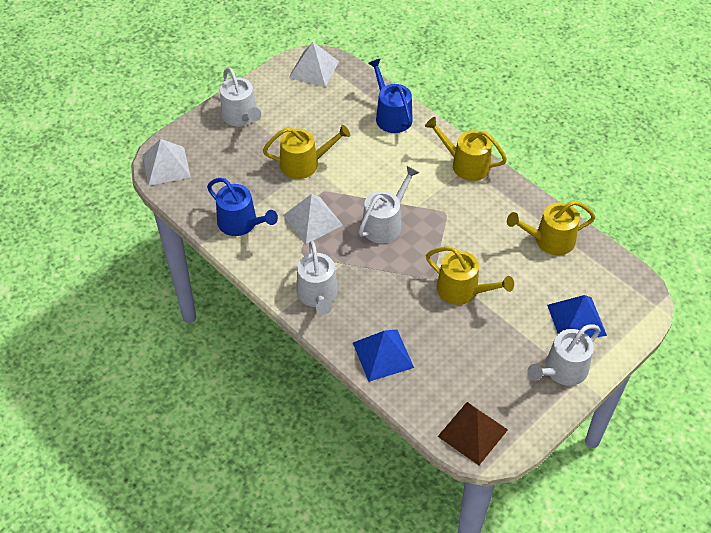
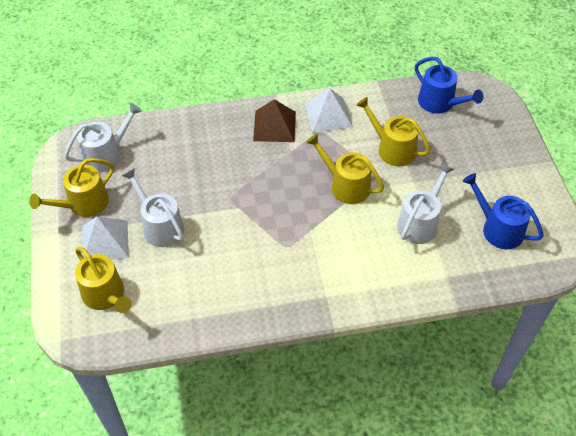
blue pyramid: [353,329,414,382] [547,295,607,338] = 2 -> none = 0
white pyramid: [143,139,191,186] [283,194,343,244] [289,42,339,87] = 3 -> [82,217,129,260] [305,88,352,133] = 2
white watering can: [220,67,261,127] [297,241,338,315] [359,166,419,243] [527,324,601,386] = 4 -> [64,103,142,172] [122,168,184,247] [397,163,454,244] = 3

